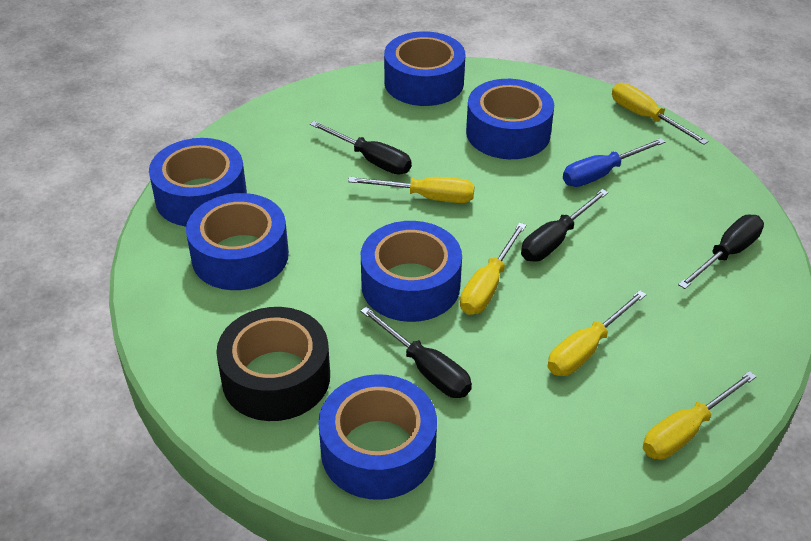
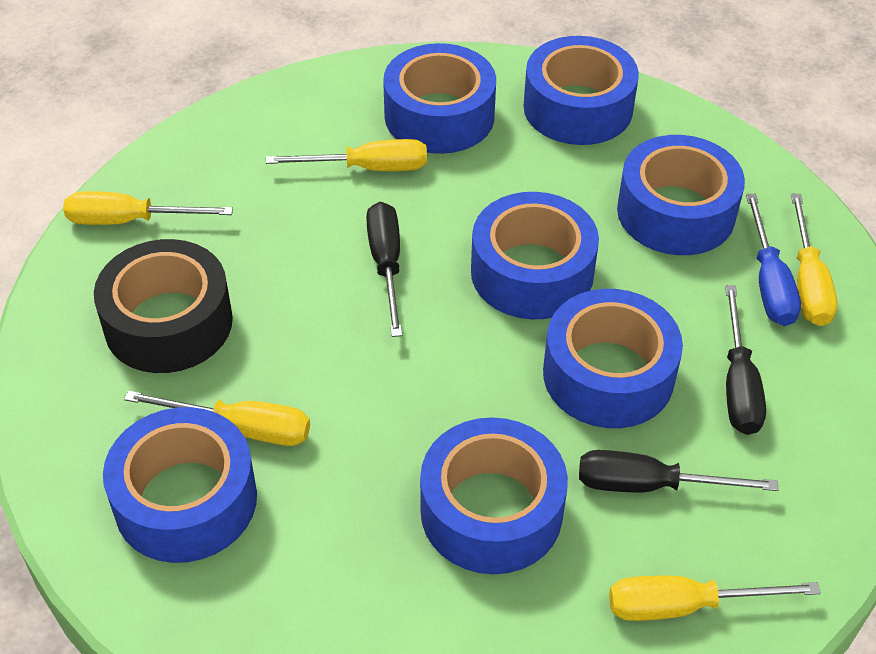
black screwdriver: [310,121,411,175] [360,306,472,398] [521,189,608,262] [678,215,764,289] = 4 -> [366,202,402,337] [579,450,778,492] [725,285,766,435] = 3
blue tape: [149,138,247,227] [186,193,289,290] [318,374,437,500] [361,221,462,322] [384,31,465,106] [466,79,554,159] = 6 -> [103,407,257,563] [383,43,496,154] [420,417,568,574] [471,192,599,319] [523,36,639,145] [543,289,683,428] [617,135,745,255] = 7

